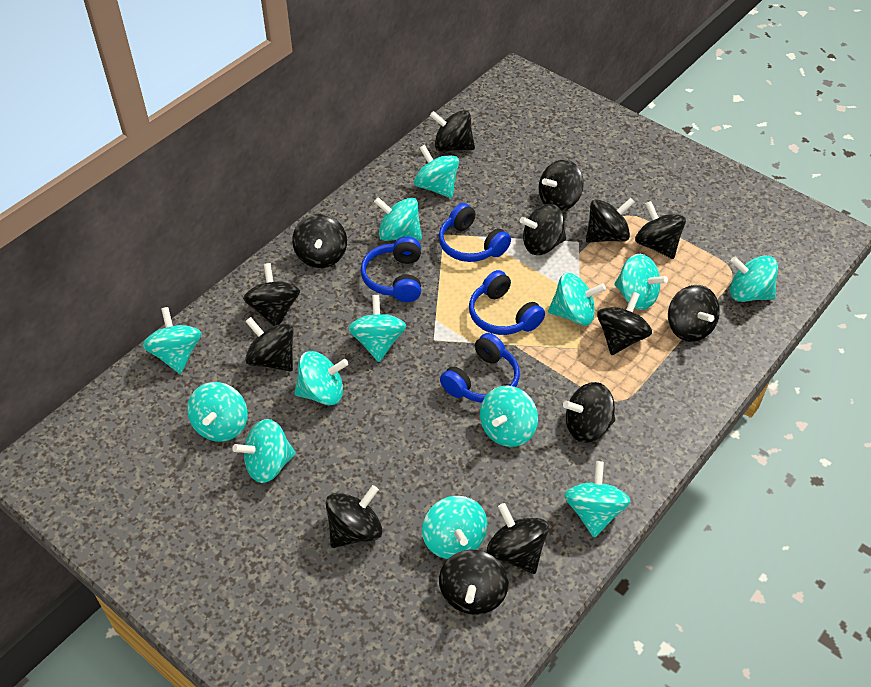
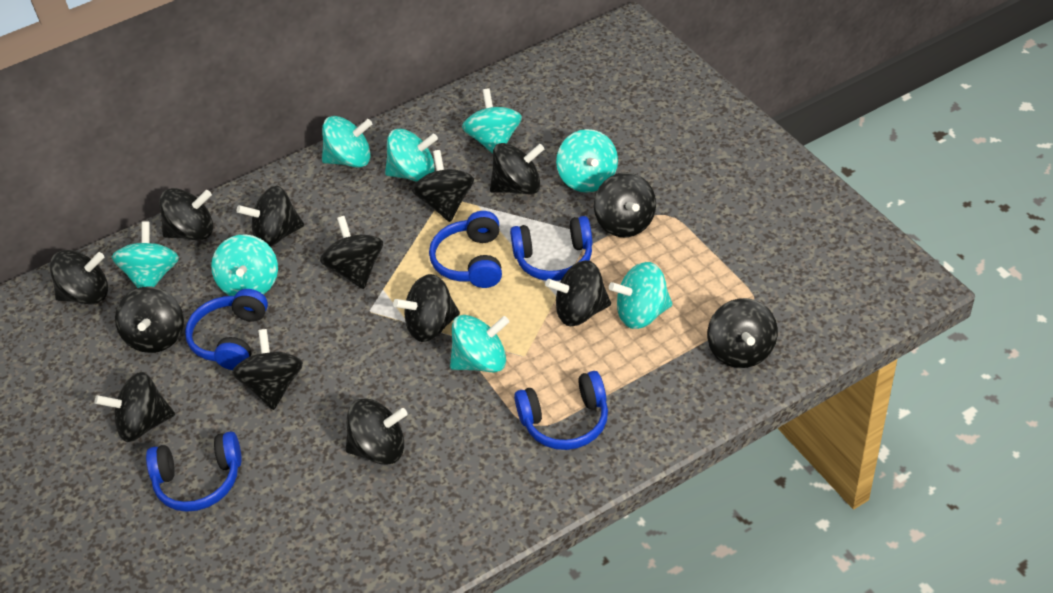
blue headphones: [361,237,421,302] [439,203,511,262] [440,333,520,403] [469,270,545,335] = 4 -> [146,431,242,512] [185,289,268,370] [429,211,502,288] [510,216,592,281] [514,371,608,450] = 5
turquoise spinning top: [143,307,202,374] [187,382,248,442] [232,419,296,483] [294,351,348,405] [348,295,406,362] [374,197,422,241] [414,145,459,198] [422,496,488,559] [480,385,538,447] [548,273,606,325] [564,461,631,538] [615,254,668,310] [730,256,778,302] = 13 -> [112,221,179,288] [211,234,278,296] [322,116,372,168] [385,129,438,182] [450,315,509,373] [462,88,522,154] [556,129,618,193] [609,262,672,329] = 8

